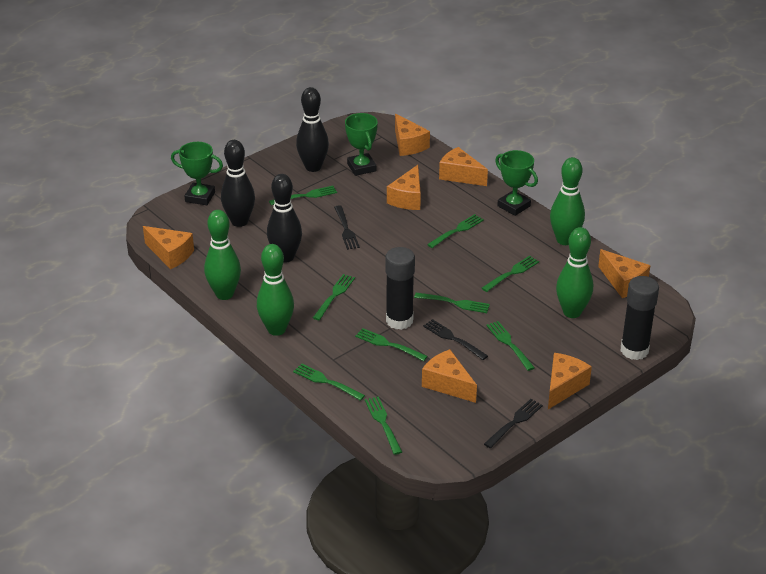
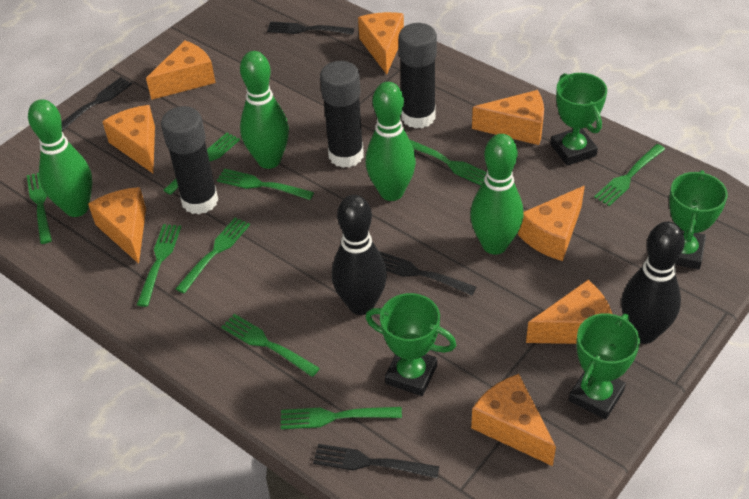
black bowling pin: [221,140,255,227] [267,174,302,263] [296,87,329,172] = 3 -> [332,195,387,315] [621,222,685,344] = 2
black fork: [334,205,360,250] [423,319,488,360] [484,399,543,448] = 3 -> [62,77,132,131] [267,21,354,35] [313,444,439,478] [379,251,476,295] = 4
black glue stick: [385,247,415,330] [621,276,659,360] = 2 -> [161,106,218,214] [320,61,364,168] [399,23,437,129] = 3
green trophy: [171,142,223,205] [345,113,378,176] [495,150,538,216] = 3 -> [365,293,456,396] [551,73,607,166] [569,313,640,420] [669,170,728,270] = 4
orange cheese: [143,226,194,269] [387,165,421,210] [395,114,430,156] [422,349,477,403] [439,147,488,186] [548,353,592,409] [598,249,651,298] = 7 -> [88,187,146,264] [102,105,155,173] [146,40,216,100] [358,12,404,75] [471,374,556,466] [472,90,544,145] [518,186,585,261] [526,280,612,344] = 8

